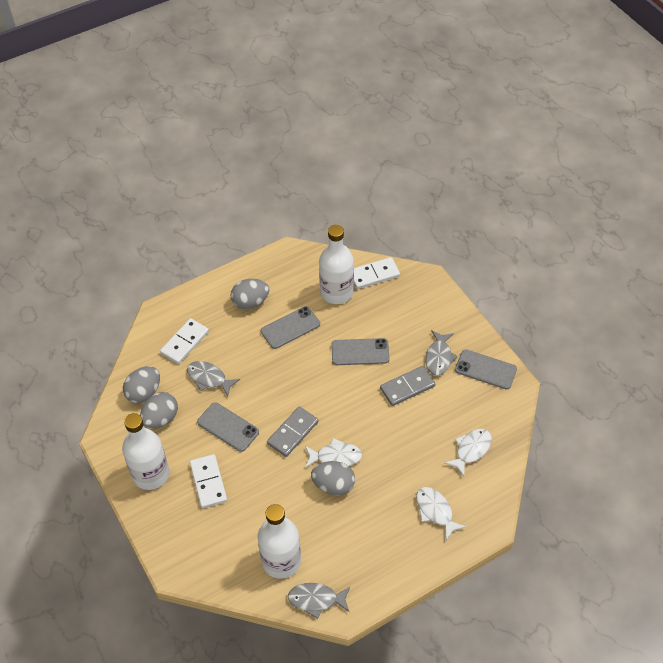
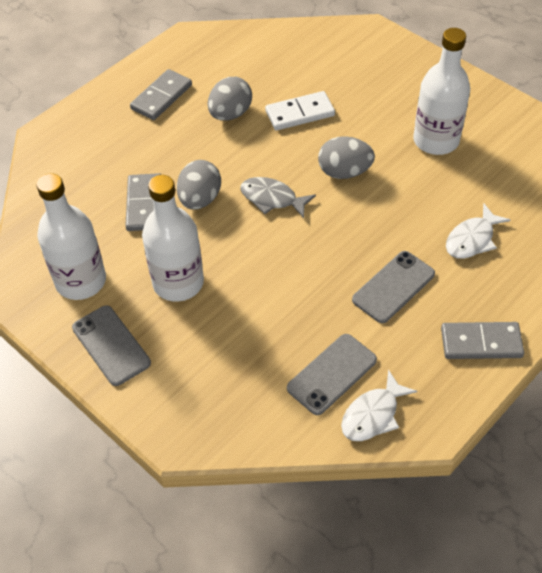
grey domino: [267,406,318,457] [380,366,435,406] = 2 -> [125,173,161,231] [130,69,192,120] [441,322,524,359] = 3
grey egg: [123,366,160,403] [140,392,178,429] [230,279,269,309] [311,461,355,495] = 4 -> [177,160,221,210] [208,77,252,121] [318,136,375,179] = 3
grey fish: [187,361,240,397] [288,583,350,619] [425,330,458,375] = 3 -> [240,177,316,218] = 1
grey phone: [197,402,259,452] [261,306,320,349] [331,338,390,365] [455,349,517,390] = 4 -> [72,305,151,386] [287,334,377,415] [352,251,435,323] = 3
white domino: [160,318,209,364] [190,454,227,508] [354,257,400,289] = 3 -> [265,91,335,131] = 1
white fish: [305,438,362,468] [416,487,466,540] [444,429,492,477] = 3 -> [341,370,417,441] [446,204,510,259] = 2

